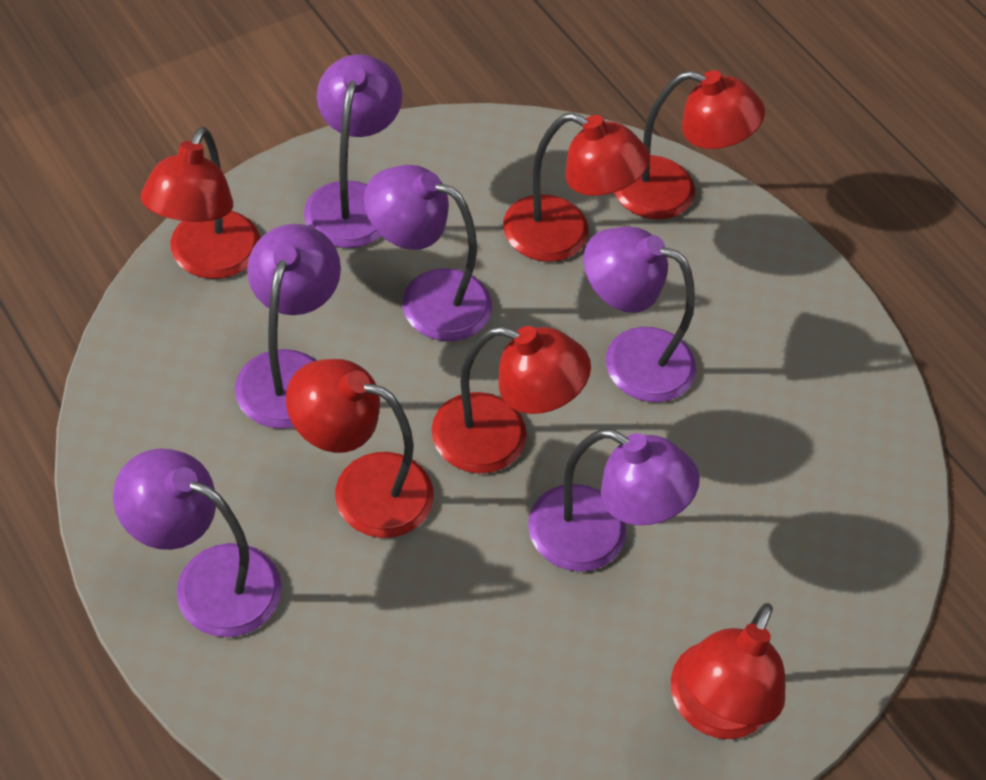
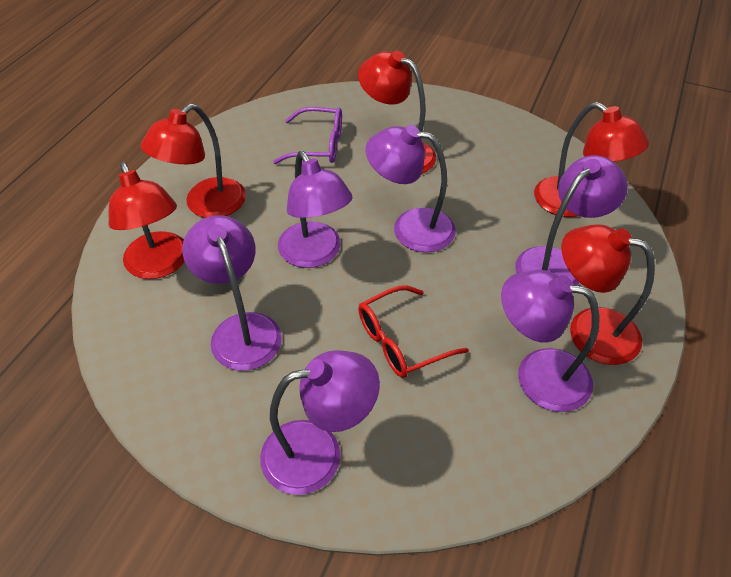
purple glasses: none = 0 -> [273,107,342,164] = 1
red glasses: none = 0 -> [358,285,469,378] = 1
red lamp: [141,127,260,279] [286,359,434,538] [432,326,591,473] [503,113,650,262] [614,70,765,219] [671,603,786,739] = 6 -> [109,162,185,279] [141,104,246,218] [358,51,436,174] [534,102,649,217] [561,224,655,365] = 5

